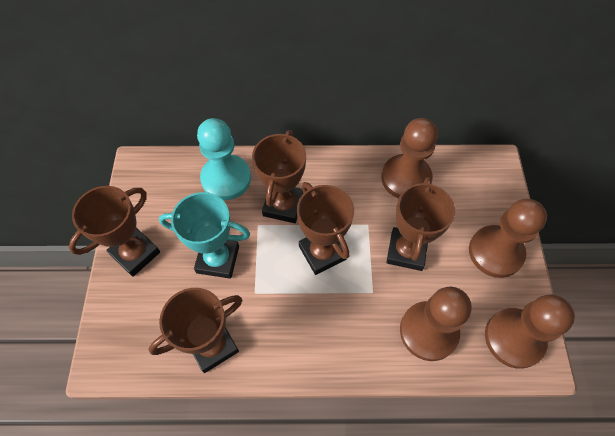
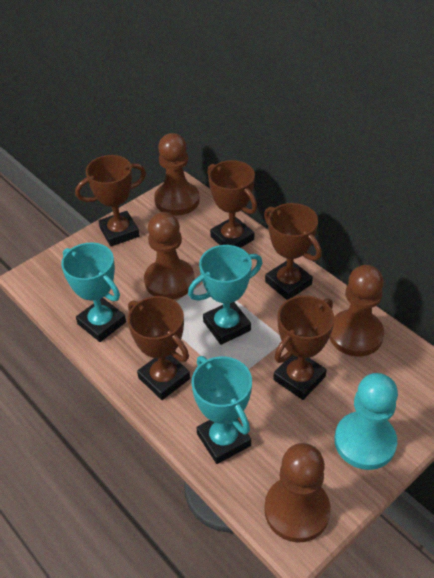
turquoise trophy: [159,192,250,279] = 1 -> [61,242,126,342] [188,245,262,345] [191,356,252,464] = 3

